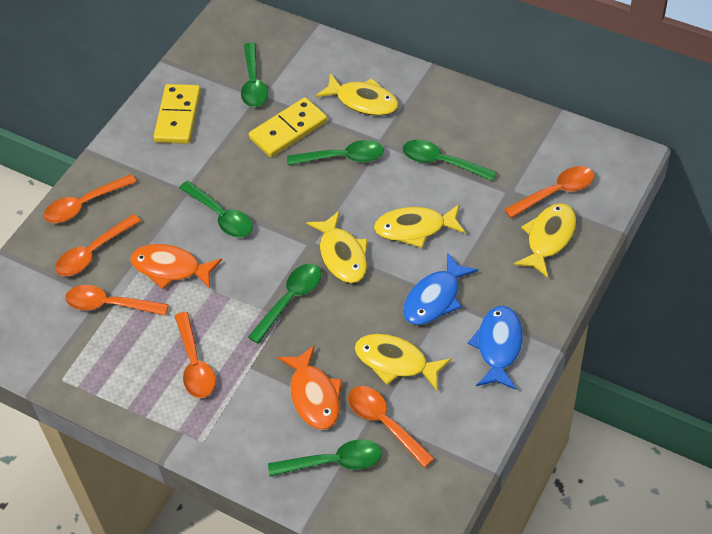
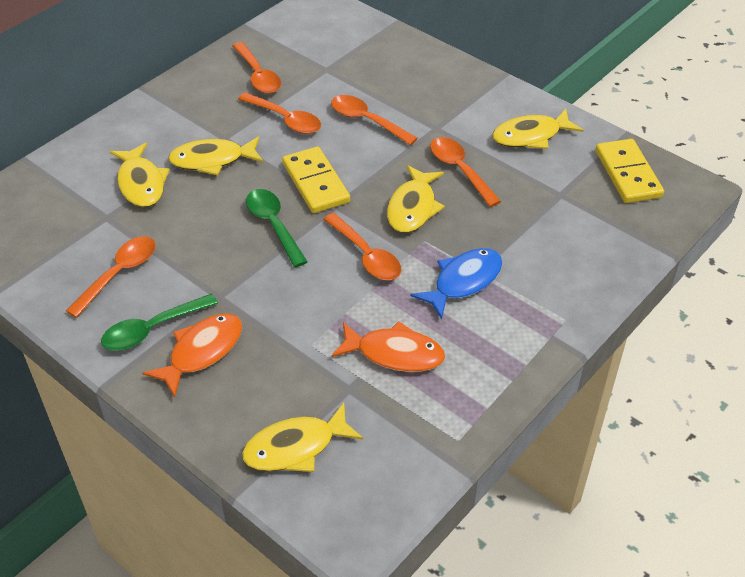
blue fish: [403,252,478,325] [468,306,523,390] = 2 -> [411,248,502,319] = 1
green spoon: [179,181,253,238] [241,42,268,107] [248,264,321,344] [268,439,382,476] [287,140,384,165] [403,140,497,181] = 6 -> [101,293,218,351] [246,189,308,267] = 2

